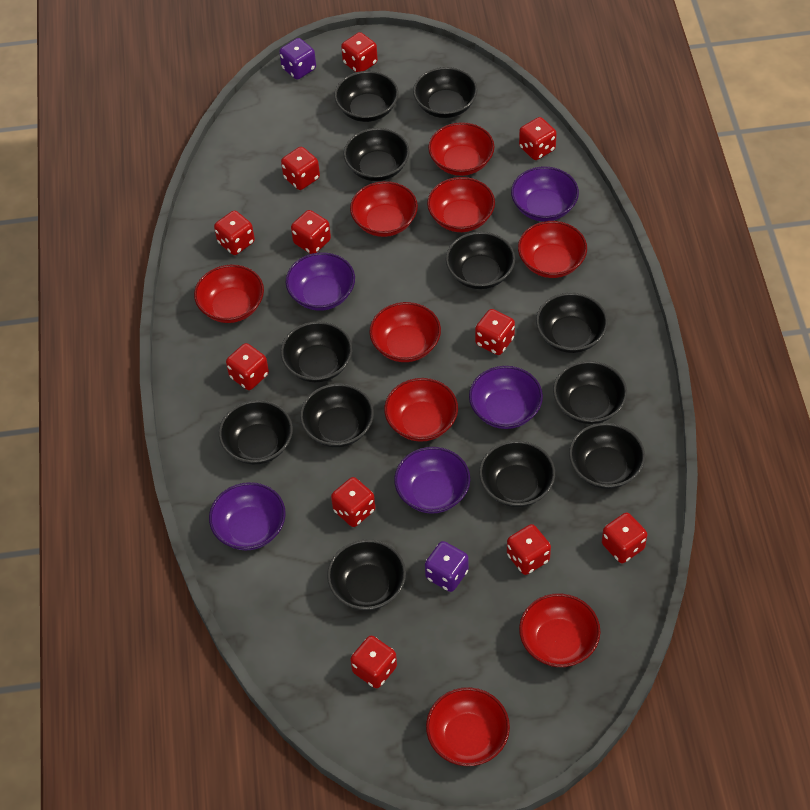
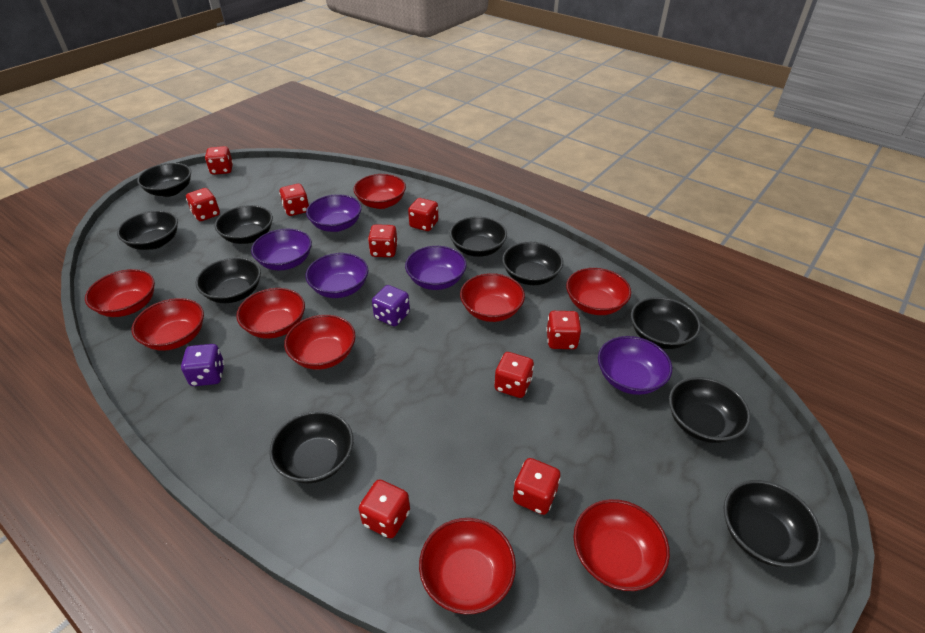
black bowl: [219,400,293,464] [281,321,352,382] [300,384,374,447] [327,539,406,610] [334,71,399,122] [344,128,410,181] [413,67,478,118] [446,232,515,289] [479,441,555,507] [536,293,608,353] [553,361,627,424] [569,423,645,489] = 12 -> [117,210,178,250] [137,163,191,197] [196,257,261,303] [215,205,273,244] [269,411,353,483] [450,216,507,257] [502,242,563,285] [631,297,701,349] [669,377,751,443] [724,480,822,567] = 10
red dice: [214,210,255,255] [226,343,269,390] [281,147,320,190] [291,210,331,254] [331,477,375,527] [341,32,378,72] [350,636,397,688] [475,309,515,355] [507,524,551,575] [519,117,557,160] [602,513,647,563] = 11 -> [186,188,220,221] [205,146,233,175] [279,184,309,216] [359,479,410,538] [368,224,398,257] [408,198,438,231] [494,352,534,398] [513,458,561,515] [546,311,581,349] = 9

